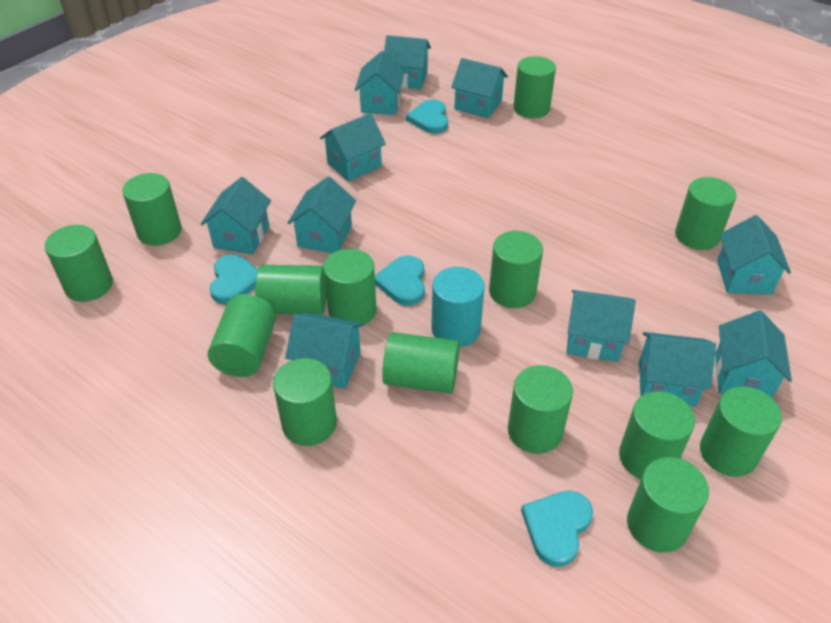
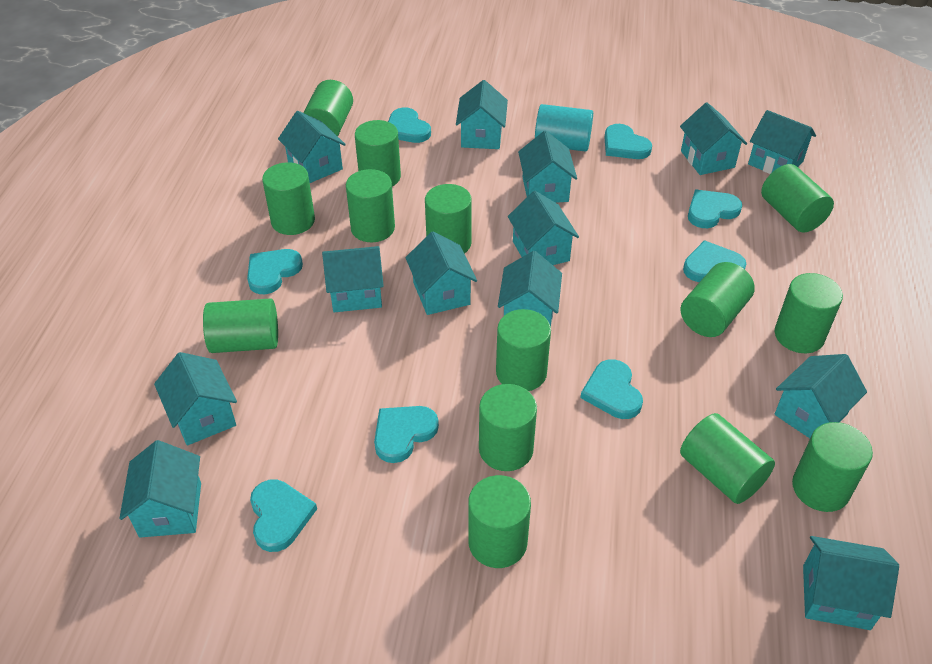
turquoise heart: [210,254,258,304] [375,255,425,306] [406,100,448,134] [521,491,593,567] = 4 -> [247,249,303,294] [250,479,317,552] [374,406,439,463] [388,107,431,143] [581,359,643,419] [604,124,652,159] [683,240,746,282] [688,190,742,228] = 8
turquoise house: [201,177,271,255] [285,312,364,389] [288,176,356,253] [320,113,386,182] [355,51,405,115] [384,35,431,89] [451,58,508,118] [567,290,636,362] [639,332,716,407] [715,310,792,399] [717,215,791,295] = 11 -> [119,440,201,537] [154,352,237,446] [278,111,346,183] [322,246,384,312] [405,232,477,315] [456,80,508,149] [498,251,562,326] [508,191,579,265] [518,131,577,203] [680,103,747,175] [748,110,816,174] [775,354,867,438] [803,536,899,630] = 13

